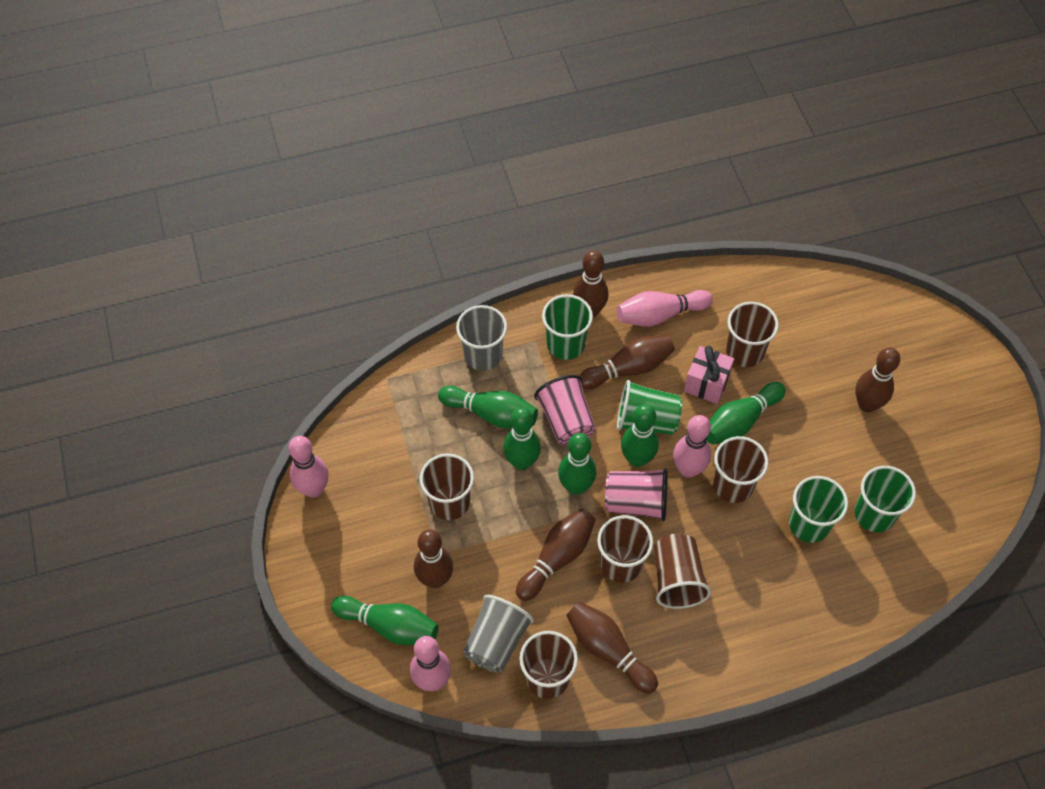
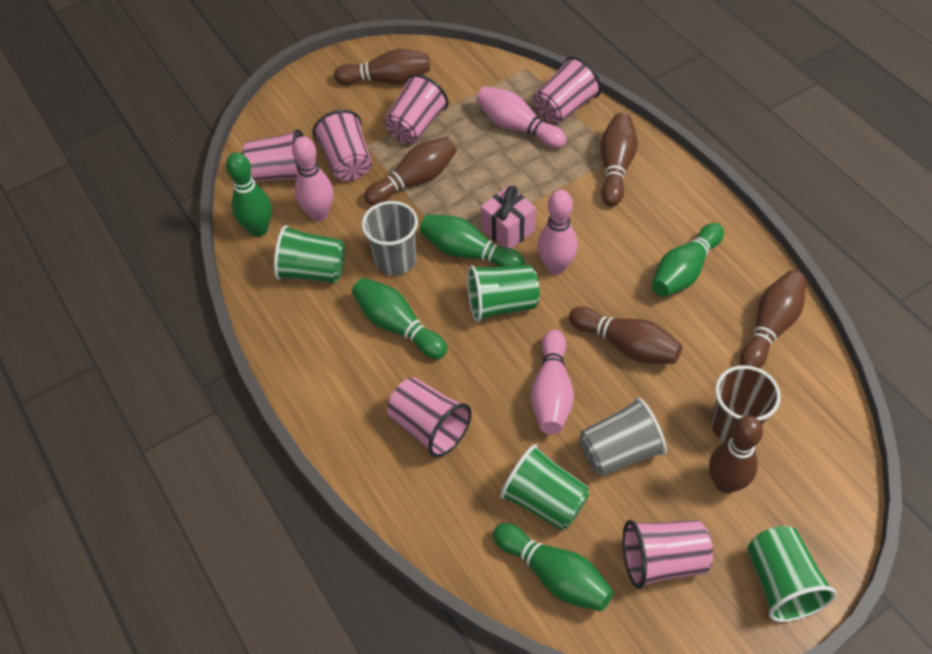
brown cup: [420,453,474,520] [519,631,578,699] [597,515,653,583] [654,534,711,609] [713,436,768,503] [726,302,779,367] = 6 -> [711,365,781,442] = 1
green bowling pin: [331,596,438,645] [438,386,538,428] [503,407,541,470] [558,433,596,495] [621,404,659,467] [706,382,786,445] = 6 -> [226,152,272,237] [352,278,447,359] [419,214,525,267] [493,523,613,611] [652,223,724,297] = 5
pink cup: [534,375,596,445] [605,468,667,521] = 2 -> [242,129,304,182] [312,110,372,181] [384,74,449,144] [387,377,472,458] [534,56,601,124] [623,520,713,589] = 6

